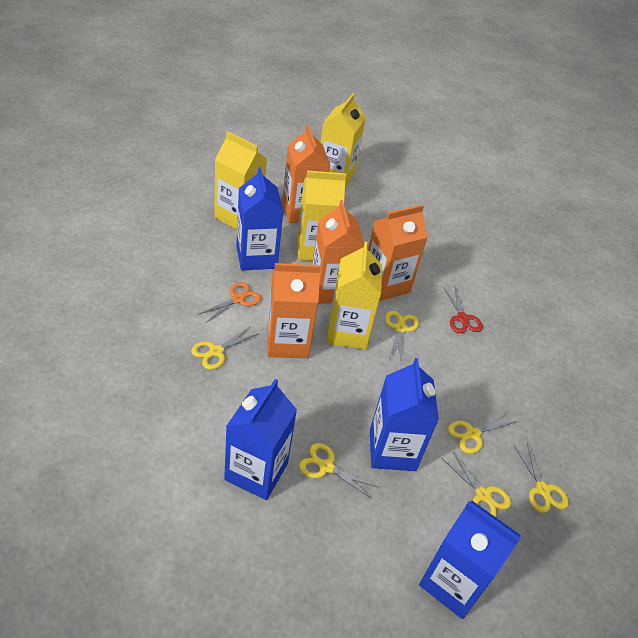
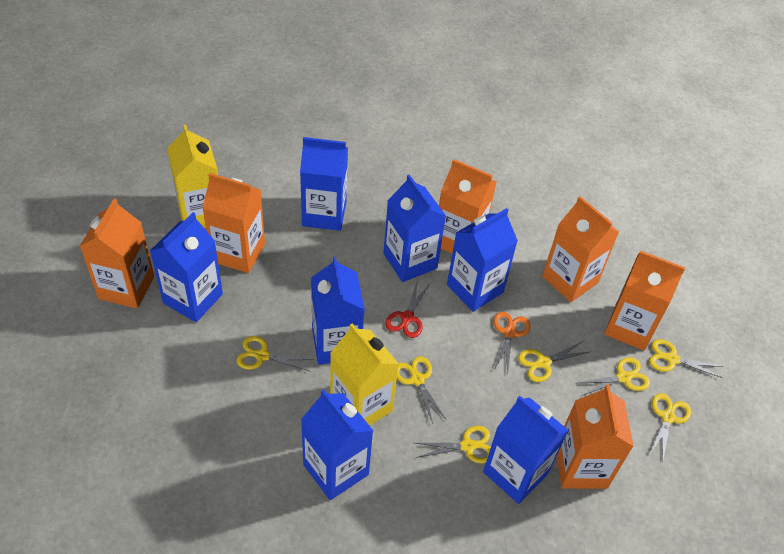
blue carton: [224,379,297,500] [236,167,284,271] [370,358,439,471] [419,501,521,619] = 4 -> [150,212,223,322] [300,137,348,231] [301,389,373,500] [311,257,365,365] [383,175,446,282] [447,208,518,312] [483,396,569,504] = 7
orange carton: [267,263,321,358] [282,125,330,223] [312,200,364,304] [368,205,428,301] = 4 -> [80,198,154,309] [202,173,265,273] [439,159,497,253] [542,196,619,302] [557,385,634,489] [604,250,685,351] = 6
yellow carton: [214,131,267,230] [297,171,346,261] [321,93,366,187] [327,242,382,350] = 4 -> [167,125,218,228] [330,323,399,426] = 2
yellow scissors: [191,326,259,370] [299,443,378,499] [385,311,419,363] [441,451,511,517] [448,412,517,454] [514,443,569,513] = 6 -> [236,336,314,371] [397,356,446,424] [415,426,491,463] [518,341,591,382] [578,357,650,396] [649,339,723,378] [649,393,691,463] = 7

